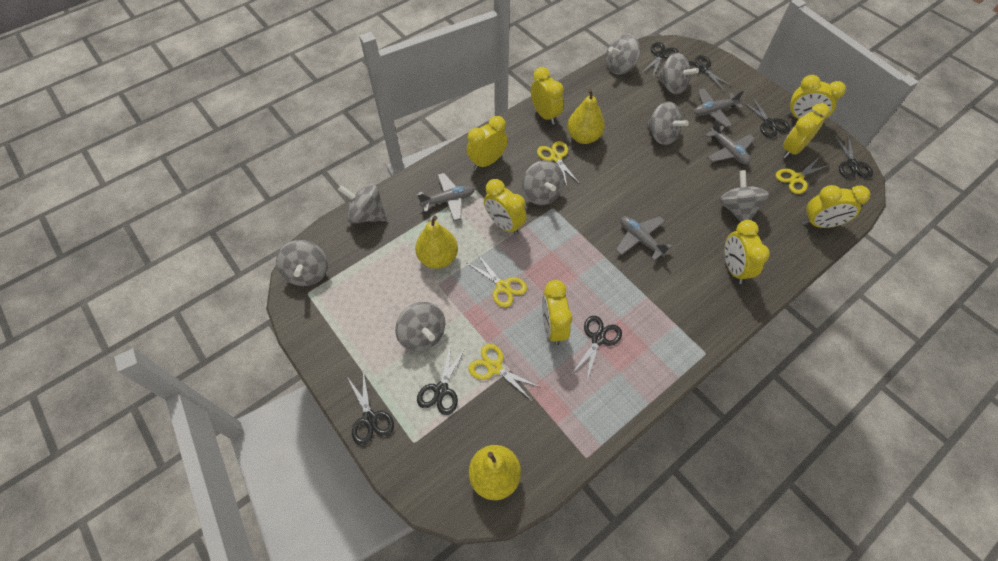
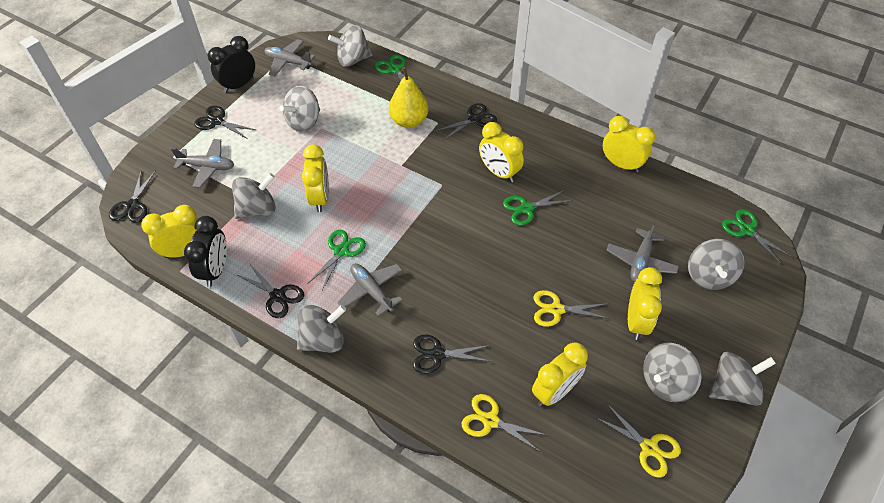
black clock: none = 0 -> [184,216,227,287] [208,36,255,93] = 2
black scissors: [348,370,394,446] [417,343,466,415] [571,316,622,383] [642,42,679,76] [688,55,733,92] [741,97,791,138] [834,134,873,178] = 7 -> [109,170,156,223] [194,106,256,139] [236,263,304,318] [413,335,492,374] [435,103,497,141] = 5
green scissors: none = 0 -> [307,230,366,291] [375,54,420,89] [503,190,573,225] [722,209,792,265] = 4
grey spinning top: [276,240,328,286] [338,184,387,223] [395,302,445,352] [522,160,564,205] [606,34,640,75] [647,101,689,145] [656,53,699,94] [719,170,769,222] = 8 -> [232,173,276,219] [279,86,320,132] [297,305,346,353] [328,25,373,67] [643,343,702,402] [688,239,745,290] [709,352,776,406] = 7
yellow clock: [467,116,508,170] [484,179,527,235] [531,67,564,125] [542,280,572,345] [724,220,770,284] [783,103,830,158] [787,75,846,119] [803,185,870,228] = 8 -> [141,205,198,258] [302,144,329,212] [479,122,524,183] [532,342,588,406] [603,116,655,173] [628,267,662,340] = 6
yellow pear: [415,216,458,269] [469,445,521,500] [567,89,605,144] = 3 -> [389,67,429,128] = 1
yellow scissors: [467,253,527,308] [468,344,542,401] [537,141,580,188] [775,158,830,194] = 4 -> [462,394,547,452] [533,290,610,327] [595,403,681,478] = 3

